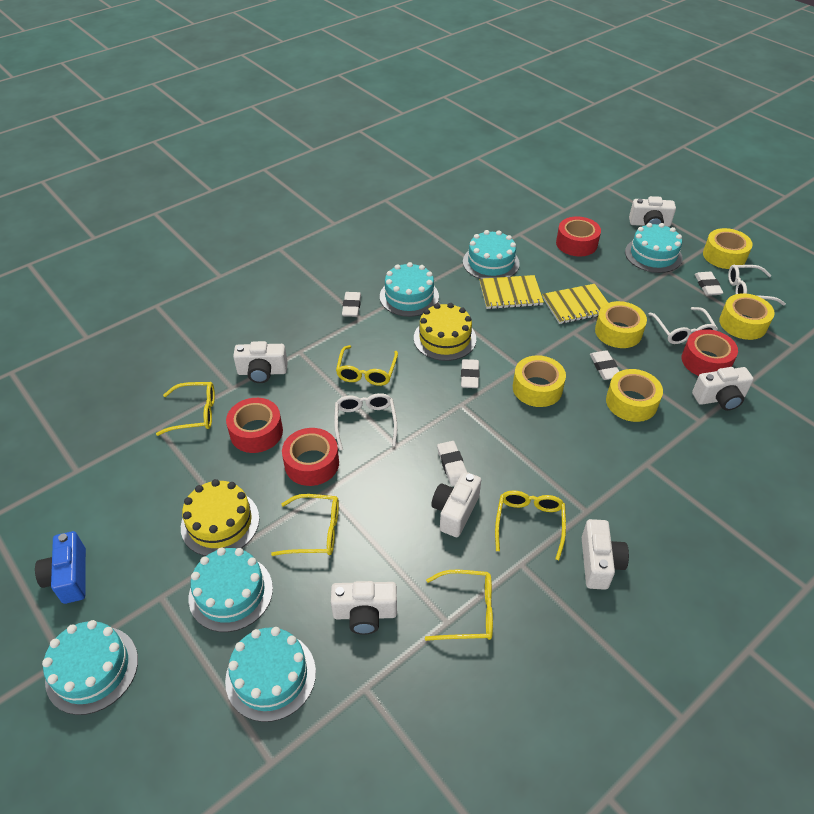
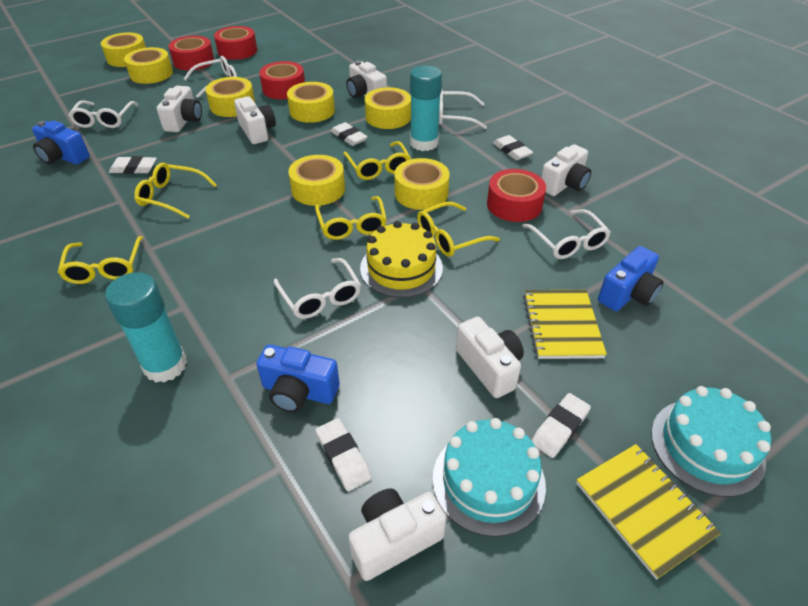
blue camera: [35,531,86,604] = 1 -> [32,121,90,165] [256,344,340,412] [598,246,663,311] = 3
turquoise cake: [42,620,138,715] [189,547,273,632] [225,627,316,722] [380,262,439,317] [463,230,520,279] [625,223,683,273] = 6 -> [433,418,546,537] [651,386,771,497] = 2
turquoise glue stick: none = 0 -> [105,272,187,382] [410,65,442,151] = 2
white glasses: [334,393,397,450] [649,307,718,344] [728,265,786,306] = 3 -> [68,100,138,128] [184,56,237,98] [274,258,361,319] [439,90,487,129] [522,209,611,259] = 5
yellow cake: [181,479,259,556] [414,303,476,361] = 2 -> [360,221,443,298] = 1
yellow tape: [513,355,566,407] [595,301,647,348] [606,369,663,422] [703,228,753,269] [719,293,775,340] = 5 -> [101,32,146,67] [124,47,173,84] [205,77,255,117] [287,82,335,123] [288,155,345,206] [365,87,411,129] [394,158,450,210] = 7

